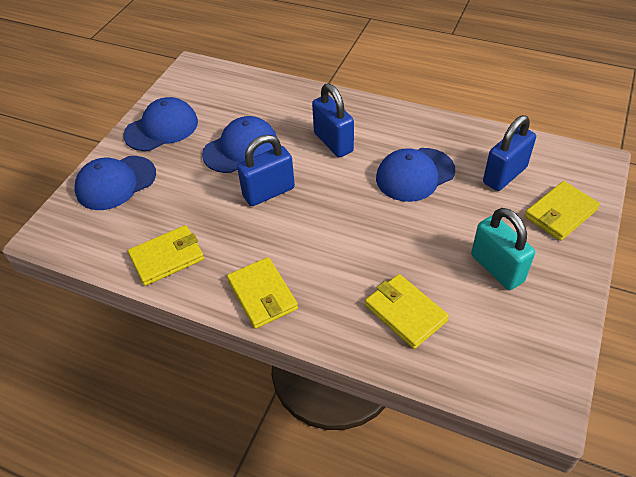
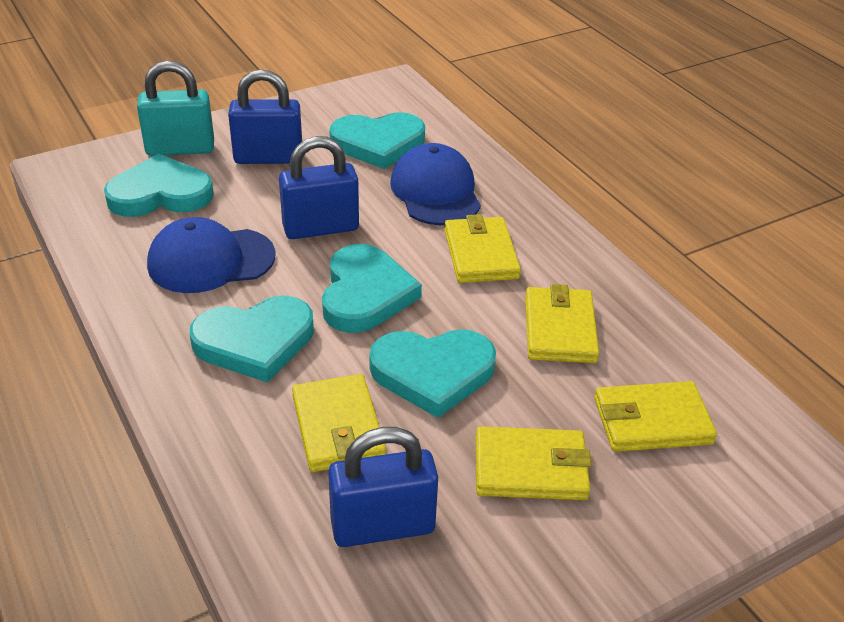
blue cap: [75,156,156,210] [123,97,198,151] [202,116,277,173] [376,148,455,202] = 4 -> [147,217,275,293] [390,143,481,225] = 2
turquoise heart: none = 0 -> [104,154,214,217] [190,296,314,382] [322,244,422,333] [329,112,425,169] [369,329,496,418] = 5
yellow wallet: [128,225,204,286] [227,257,298,329] [365,274,449,349] [525,181,600,241] = 4 -> [292,374,386,472] [444,214,521,283] [476,426,591,500] [525,284,599,363] [594,381,717,452] = 5

